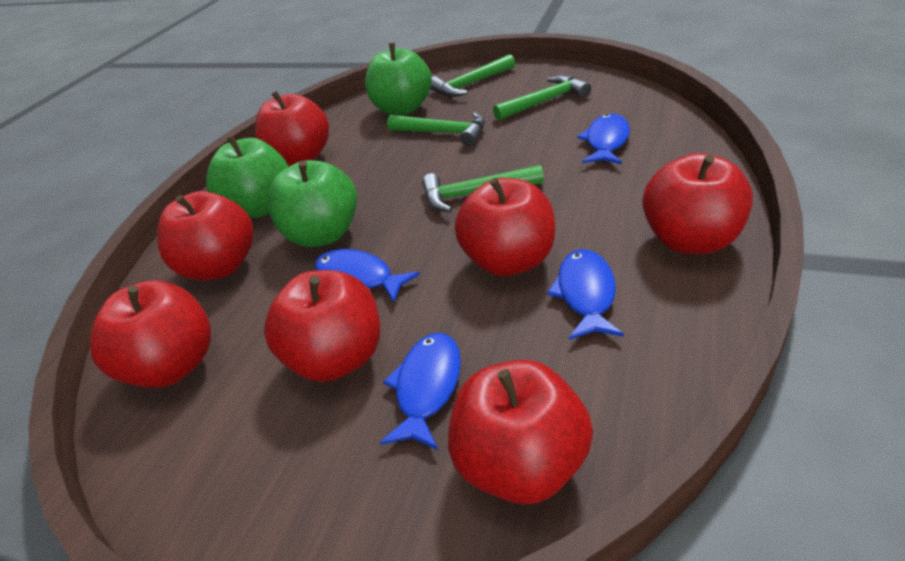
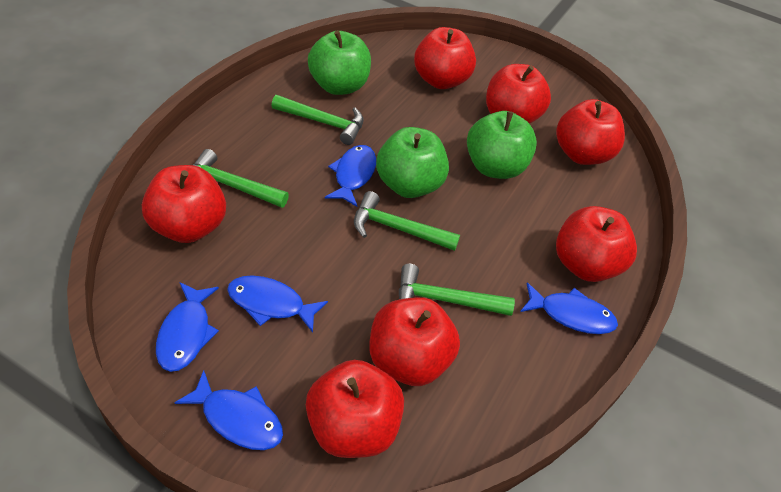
blue fish: [315,249,420,302] [380,333,461,450] [547,249,624,340] [577,114,630,164] = 4 -> [156,282,219,372] [174,370,283,450] [227,275,328,333] [325,145,376,207] [520,283,618,334] = 5

